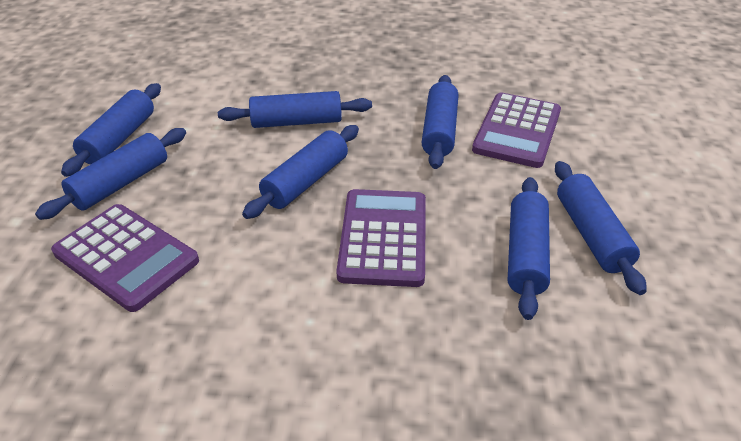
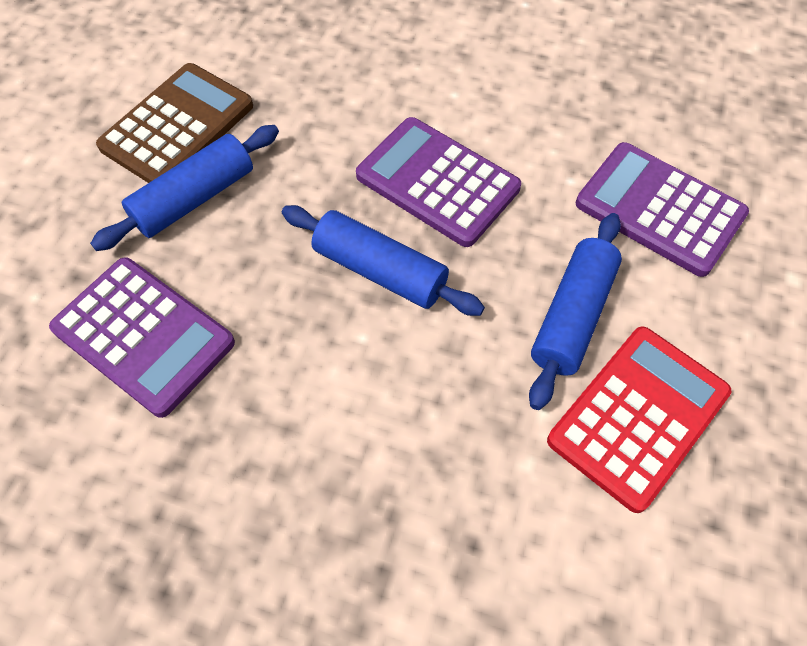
blue rolling pin: [35,128,186,220] [61,83,161,177] [218,91,372,128] [242,125,359,219] [422,75,458,169] [508,177,550,320] [555,161,647,295] = 7 -> [90,125,279,251] [282,205,485,316] [529,213,622,410] = 3
brown calculator: none = 0 -> [96,63,253,183] = 1
red calculator: none = 0 -> [547,326,731,513] = 1

